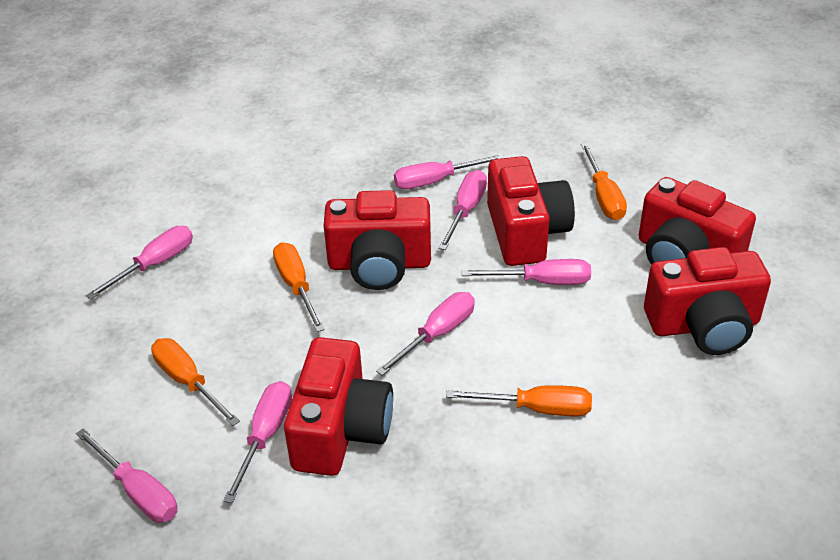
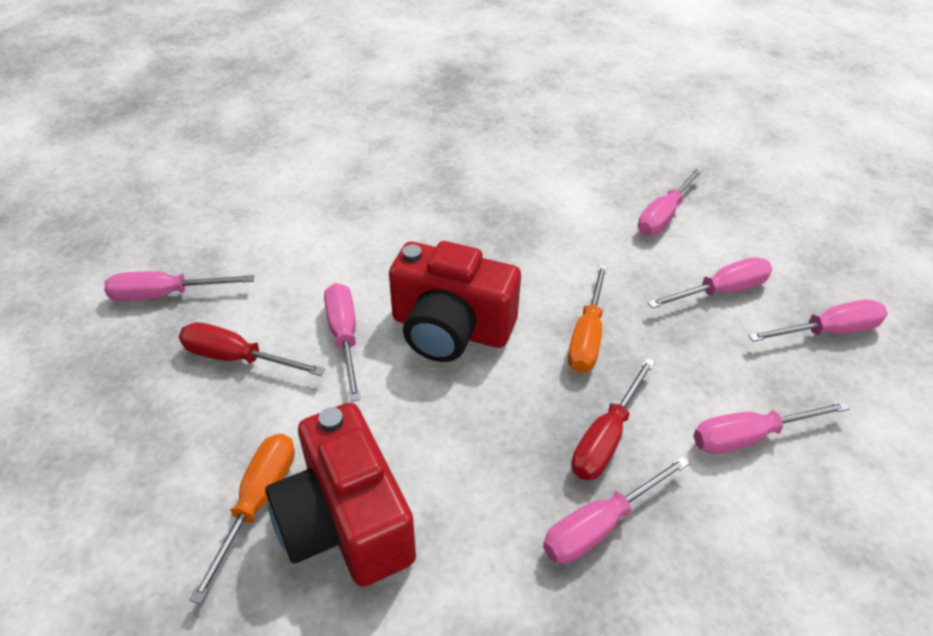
orange screwdriver: [151,338,240,426] [273,242,325,332] [446,385,592,416] [581,143,627,220] = 4 -> [189,434,295,604] [568,264,608,373] = 2
red camera: [284,337,393,476] [324,190,431,290] [487,156,575,266] [639,177,756,265] [644,247,771,355] = 5 -> [265,403,416,587] [389,241,521,362] = 2
red screwdriver: none = 0 -> [179,322,325,376] [571,358,655,480] = 2

